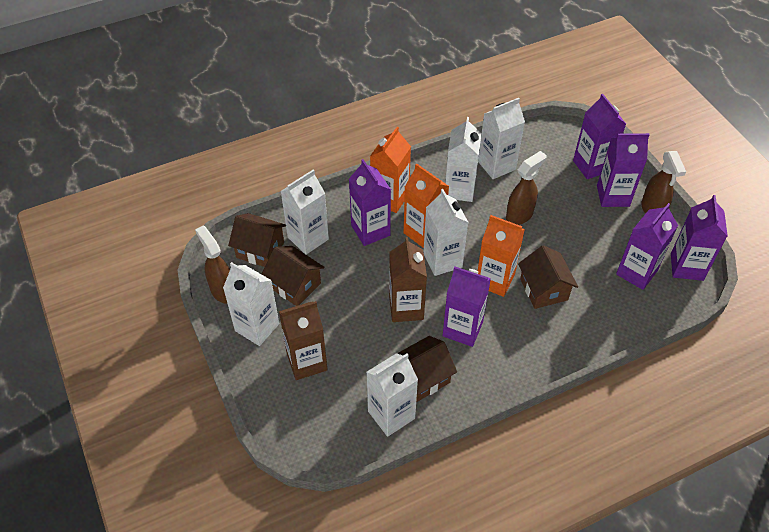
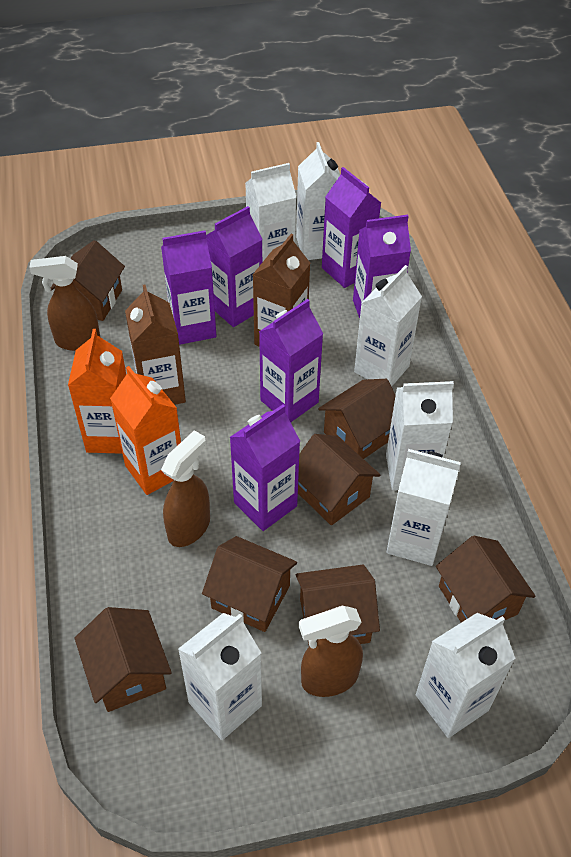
brown house: [228,213,286,267] [262,246,325,306] [397,336,457,402] [518,245,578,309] = 4 -> [51,240,125,321] [75,607,172,712] [202,536,297,632] [296,565,380,645] [298,434,380,525] [318,379,396,459] [436,536,536,622] = 7
orange carton: [370,127,411,213] [404,163,449,248] [478,215,525,297] = 3 -> [68,329,126,454] [110,366,181,495] = 2
white carton: [223,262,279,346] [281,170,329,255] [367,353,418,437] [423,189,469,276] [445,117,482,202] [478,98,525,179] = 6 -> [178,613,262,740] [245,163,296,262] [296,142,340,260] [354,265,422,387] [386,381,454,490] [386,449,461,566] [416,613,516,738] = 7

